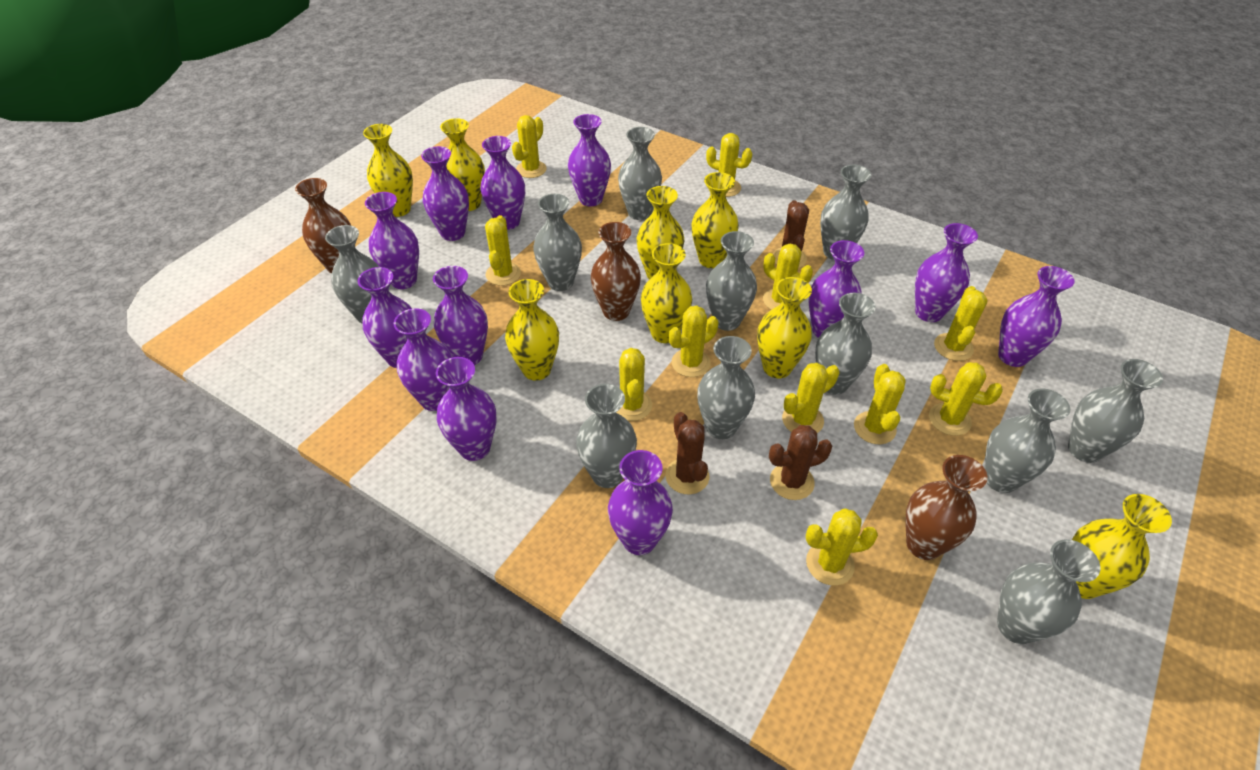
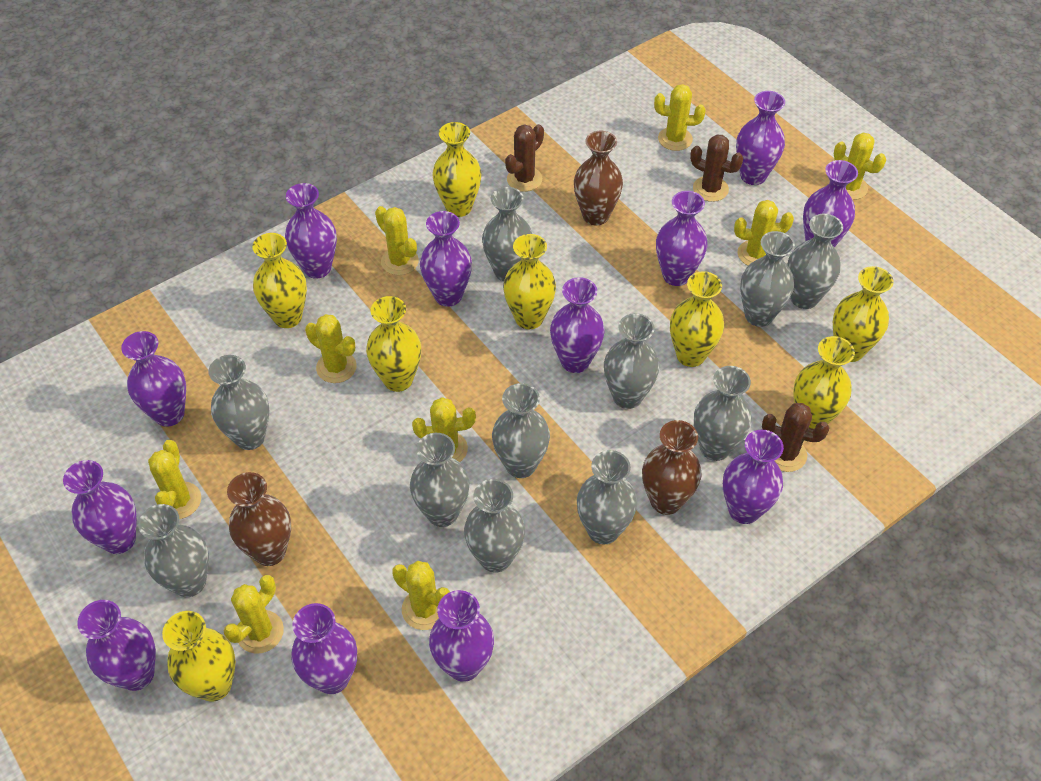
yellow cactus: [485,215,521,286] [512,115,547,178] [616,348,652,421] [669,305,718,377] [706,133,753,197] [763,244,813,310] [782,363,839,433] [806,509,878,585] [854,364,906,444] [929,362,1003,436] [934,286,988,361] = 11 -> [148,440,201,519] [223,575,284,654] [305,314,357,383] [375,206,419,275] [392,561,450,630] [412,397,476,462] [654,84,706,151] [734,200,794,266] [834,133,886,200] = 9

